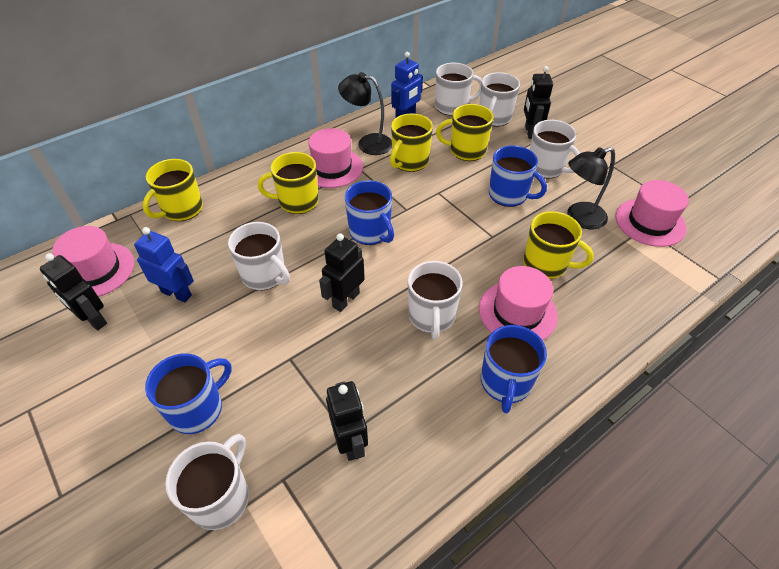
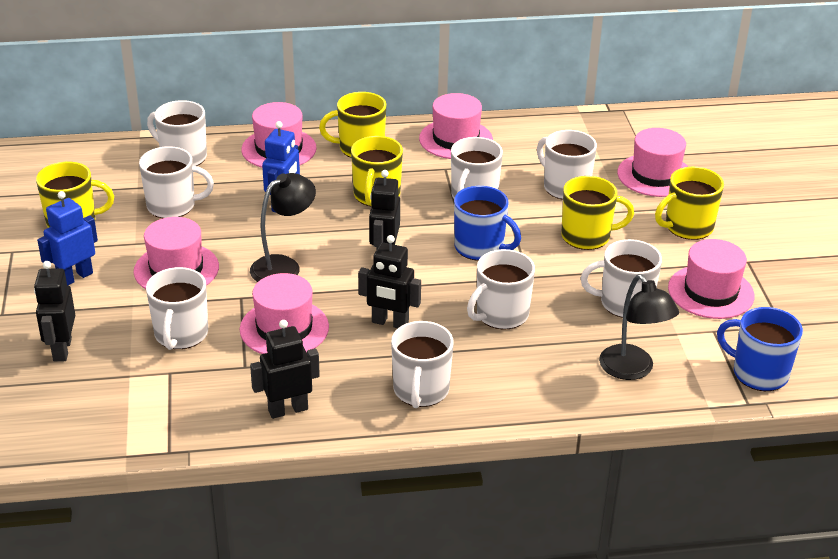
blue mug: [145,353,232,434] [345,180,394,245] [481,325,547,413] [489,145,547,207] = 4 -> [454,186,521,261] [717,307,803,391] = 2
pink hat: [52,226,134,297] [308,128,363,188] [479,266,558,341] [615,180,689,247] = 4 -> [134,217,219,289] [240,273,329,354] [241,102,317,168] [419,93,493,159] [617,128,689,197] [668,239,755,319] = 6
white mug: [165,434,249,530] [228,222,290,291] [408,261,463,340] [435,63,482,116] [479,72,520,126] [530,120,580,179] = 6 -> [139,146,214,218] [146,267,208,350] [147,100,207,166] [391,321,454,408] [451,137,503,198] [467,249,535,330] [537,130,597,200] [581,239,662,318] = 8

